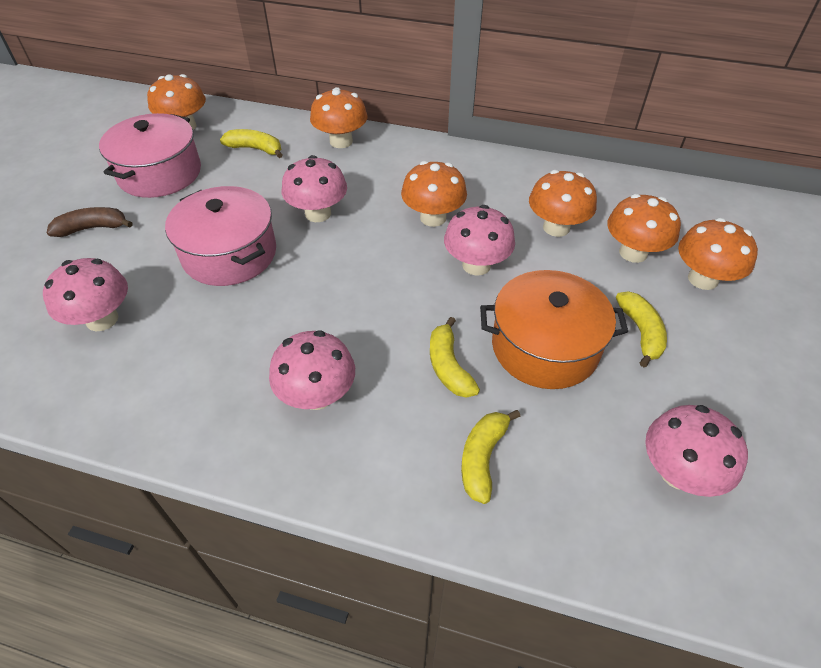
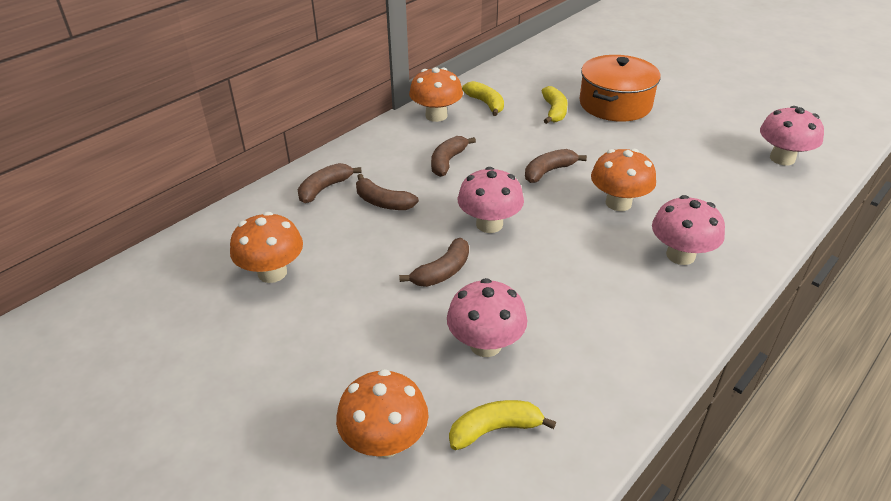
brown banana: [47,207,133,237] = 1 -> [298,163,362,203] [356,174,419,210] [399,238,469,287] [431,136,476,177] [525,149,587,183] = 5
orange mushroom: [147,74,206,130] [310,87,367,148] [401,161,467,227] [529,170,597,237] [607,194,681,263] [678,218,758,290] = 6 -> [230,212,303,283] [336,369,428,458] [409,67,463,122] [591,149,656,211] = 4
pink mushroom: [43,258,128,331] [269,330,355,410] [282,155,347,222] [444,205,515,276] [645,405,748,497] = 5 -> [447,278,527,357] [458,167,524,233] [652,195,725,265] [760,106,824,165] = 4
pink pot: [99,113,201,198] [165,186,276,286] = 2 -> none = 0
yellow banana: [220,129,283,158] [430,317,480,398] [461,410,520,504] [616,291,667,367] = 4 -> [449,400,556,450] [462,81,504,116] [542,86,568,124] = 3

